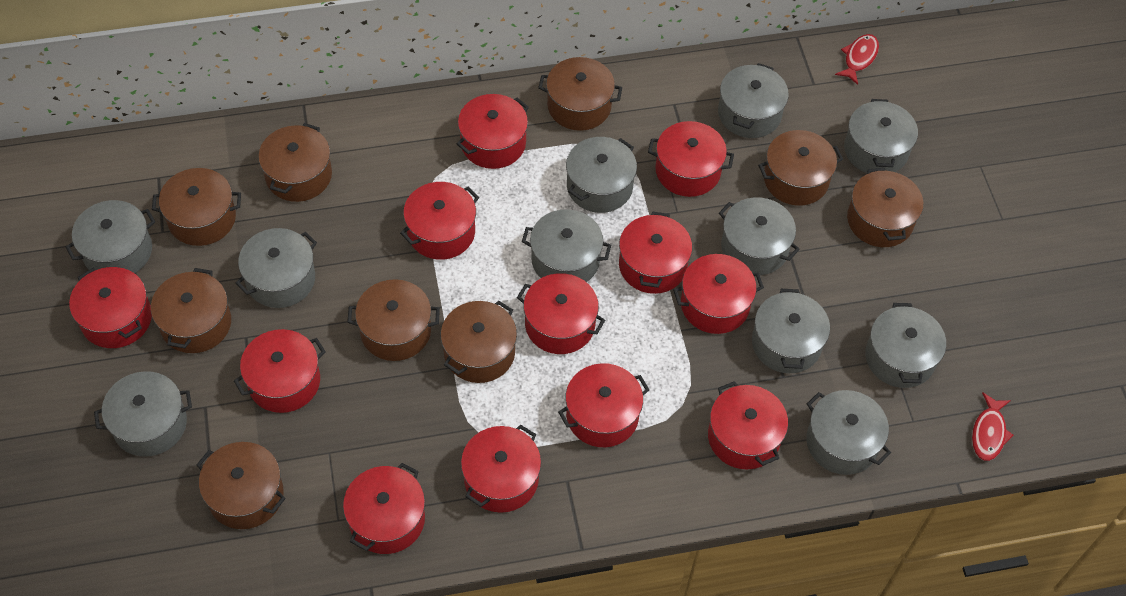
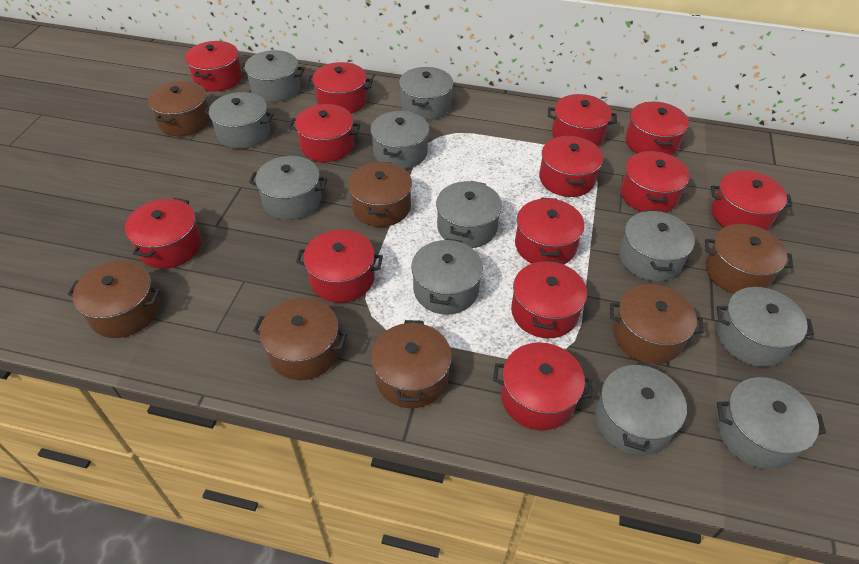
brown pot: [151,268,231,353] [152,168,241,246] [196,442,286,529] [258,123,332,202] [347,279,440,361] [441,301,517,383] [538,57,622,131] [758,130,843,206] [847,168,923,247] = 9 -> [68,260,160,338] [148,81,210,136] [253,298,347,380] [348,162,412,227] [371,320,452,408] [610,284,704,364] [705,224,793,294] = 7
red fish: [835,34,879,85] [972,392,1014,461] = 2 -> none = 0
red pot: [69,267,152,348] [234,329,326,413] [343,463,425,554] [400,182,479,260] [457,94,529,169] [461,425,541,513] [517,273,605,354] [558,363,649,447] [619,211,692,294] [648,121,734,197] [673,254,764,334] [708,381,788,469] = 12 -> [125,198,202,269] [185,41,242,92] [289,104,360,162] [296,229,383,303] [307,62,373,114] [493,342,593,431] [511,259,587,338] [515,198,584,265] [539,136,603,197] [548,94,617,146] [621,151,690,213] [625,102,689,156] [711,170,793,231] = 13

